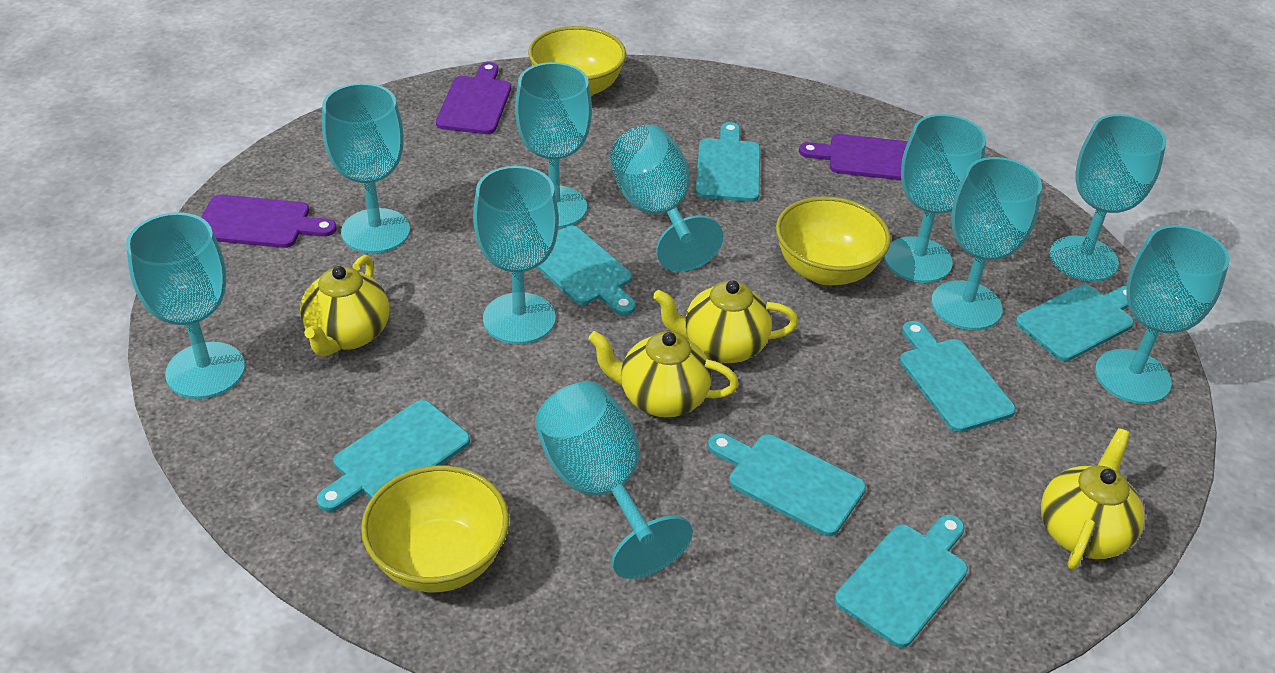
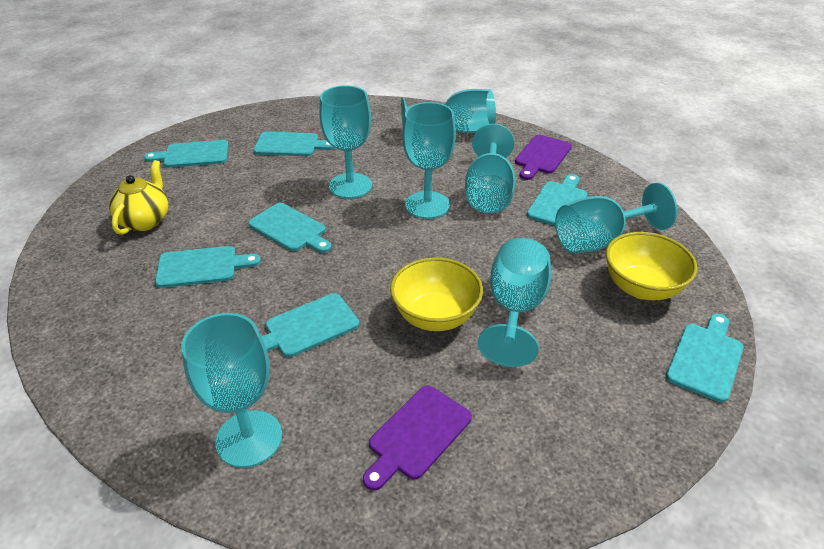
purple cutting board: [201,195,337,248] [436,62,511,134] [799,134,908,180] = 3 -> [363,385,472,491] [515,135,572,180] = 2
turquoise goblet: [126,212,245,399] [322,83,410,254] [473,166,559,344] [515,62,592,228] [535,382,693,579] [610,125,723,272] [884,114,986,283] [931,157,1042,330] [1050,114,1166,282] [1095,225,1230,404] = 10 -> [181,313,282,468] [319,85,372,199] [401,89,496,133] [402,102,456,219] [465,124,516,214] [478,238,551,367] [555,183,677,254] = 7
yellow bowl: [361,465,509,592] [528,26,626,96] [776,196,891,285] = 3 -> [390,257,483,331] [606,232,697,300] = 2
yellow teapot: [300,255,389,357] [588,331,739,418] [653,280,798,363] [1041,428,1144,570] = 4 -> [109,160,168,235] = 1

